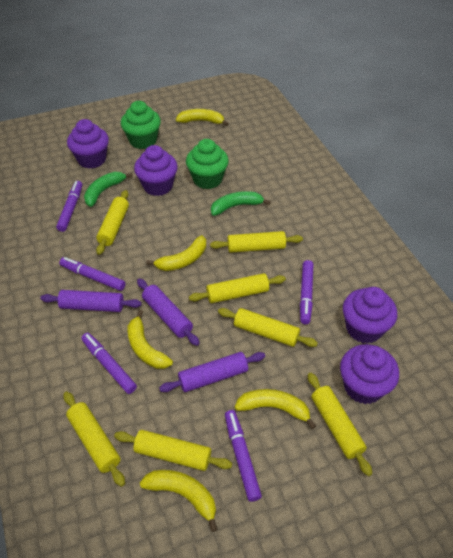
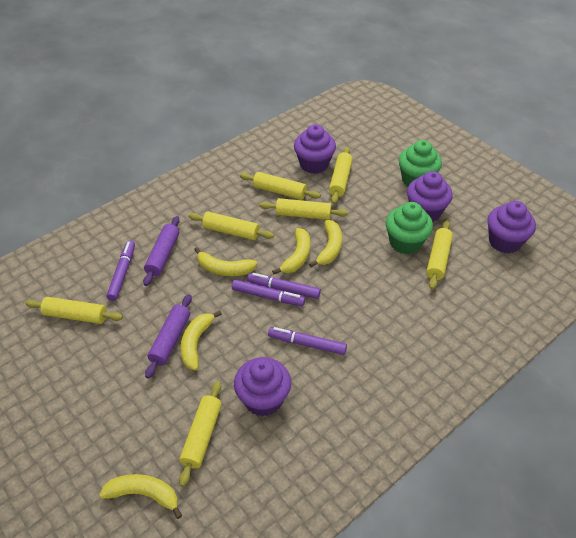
green banana: [84,172,133,207] [211,191,271,216] = 2 -> none = 0
purple marker: [56,181,82,232] [59,257,125,291] [81,333,137,394] [225,410,262,502] [300,260,313,324] = 5 -> [106,241,135,301] [232,279,305,306] [247,273,321,299] [268,327,347,355] = 4
purple rolling pin: [40,290,142,312] [137,278,200,346] [159,352,265,392] = 3 -> [143,216,180,286] [145,294,192,379] = 2

